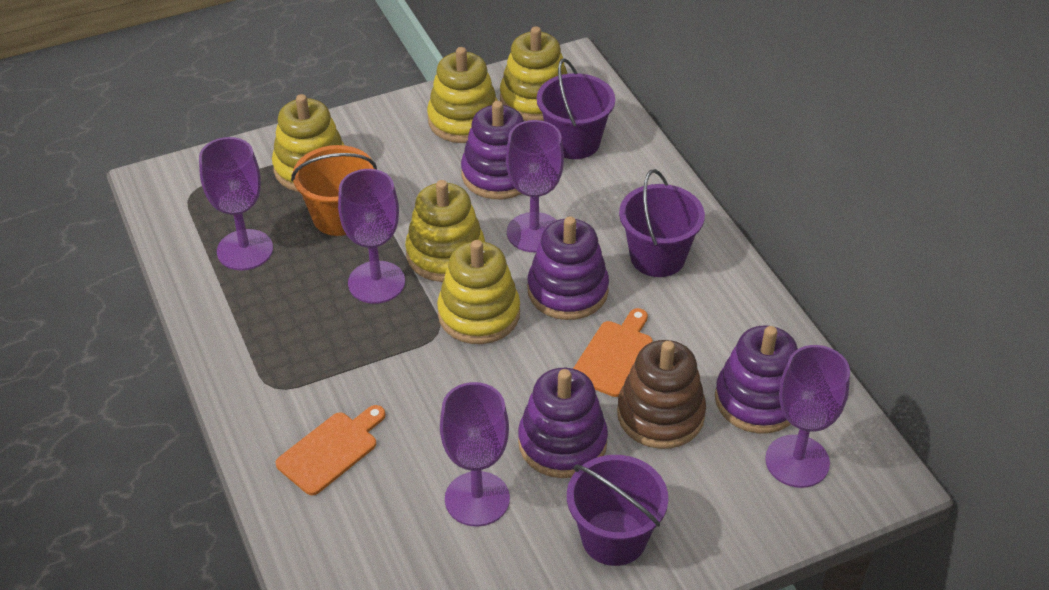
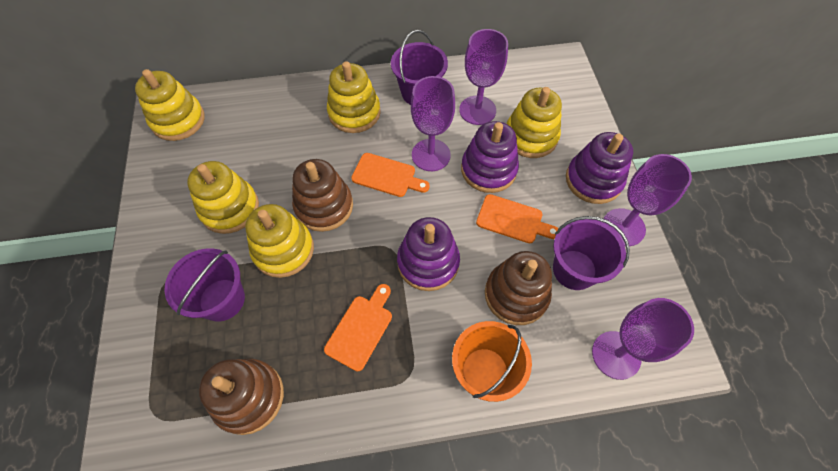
brown stacking toy: [617,340,706,449] = 1 -> [199,359,284,435] [292,159,353,232] [485,251,552,325] = 3
orange cutting board: [276,405,386,496] [573,308,653,397] = 2 -> [324,284,392,371] [351,153,430,197] [476,194,558,243] = 3
purple goblet: [199,137,273,270] [338,169,405,304] [440,382,510,526] [506,120,564,252] [765,345,850,488] = 5 -> [411,76,455,171] [459,29,508,125] [592,298,694,380] [603,154,692,246] = 4
purple stacking toy: [461,101,524,199] [518,368,608,478] [527,216,609,320] [715,325,798,433] = 4 -> [397,217,460,291] [461,121,519,193] [566,132,633,204] = 3

